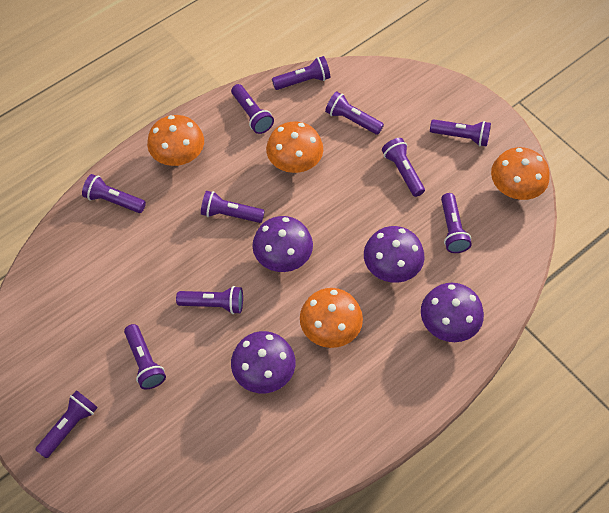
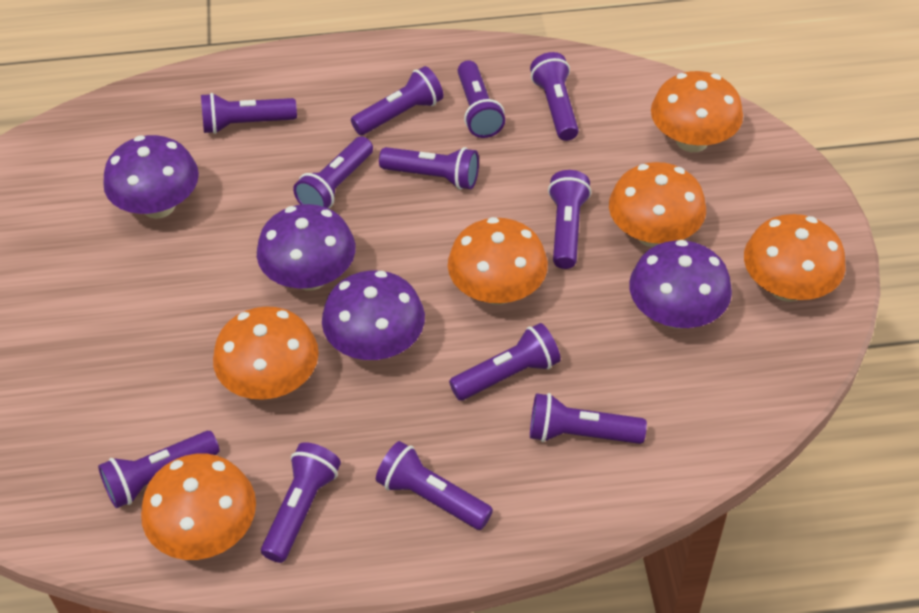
orange mushroom: [147,115,204,166] [266,121,323,173] [300,288,363,348] [491,147,550,200] = 4 -> [141,454,256,560] [213,306,319,400] [448,217,548,305] [609,162,706,247] [651,71,743,152] [744,214,846,302] = 6
purple flashlight: [35,390,98,458] [82,174,146,213] [124,324,166,389] [176,286,243,314] [201,191,265,223] [231,84,274,134] [272,56,330,90] [325,91,384,135] [382,138,425,197] [430,119,491,146] [441,193,472,253] = 11 -> [98,431,219,508] [201,93,297,134] [261,442,341,563] [293,136,373,208] [351,66,444,135] [376,441,493,530] [379,147,479,190] [449,323,561,401] [458,60,505,138] [530,52,579,141] [530,393,647,444] [548,170,591,269] = 12

